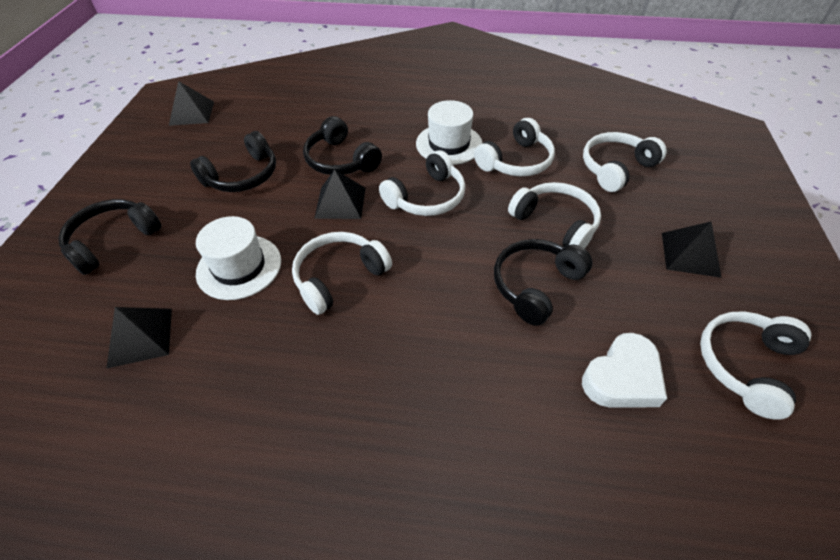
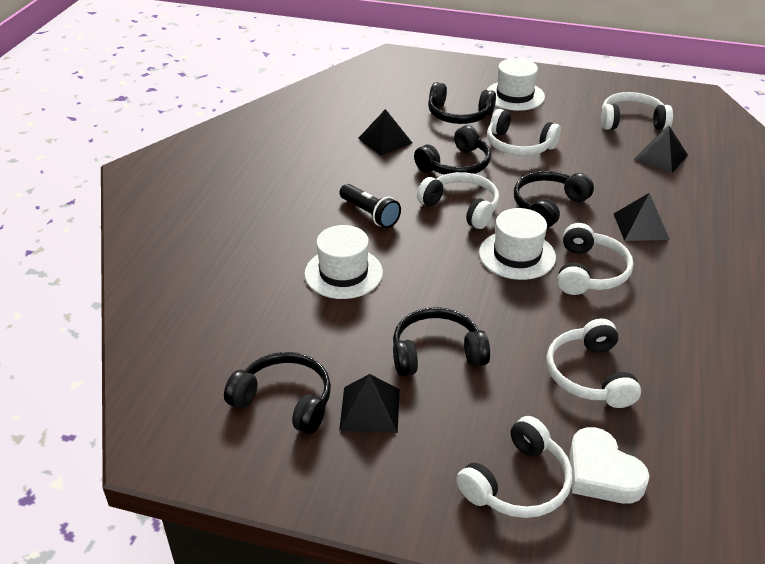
black flashlight: none = 0 -> [340,184,401,228] = 1
black headphones: [59,199,162,275] [190,131,276,192] [303,116,382,175] [494,239,593,326] = 4 -> [224,352,331,434] [393,307,490,376] [414,125,491,175] [428,82,496,124] [514,171,594,228] = 5
white hat: [196,216,281,300] [416,100,483,165] = 2 -> [304,225,383,299] [479,208,556,280] [487,58,545,111] = 3

